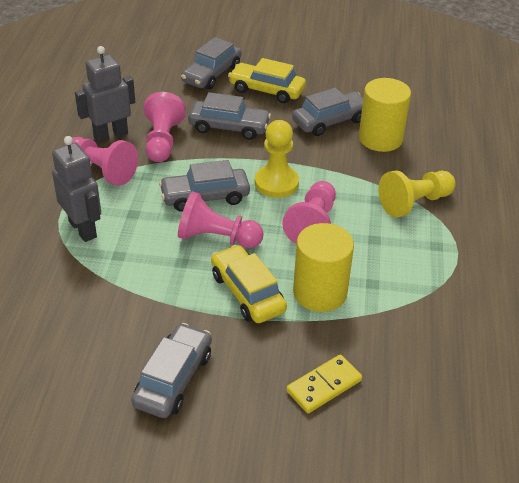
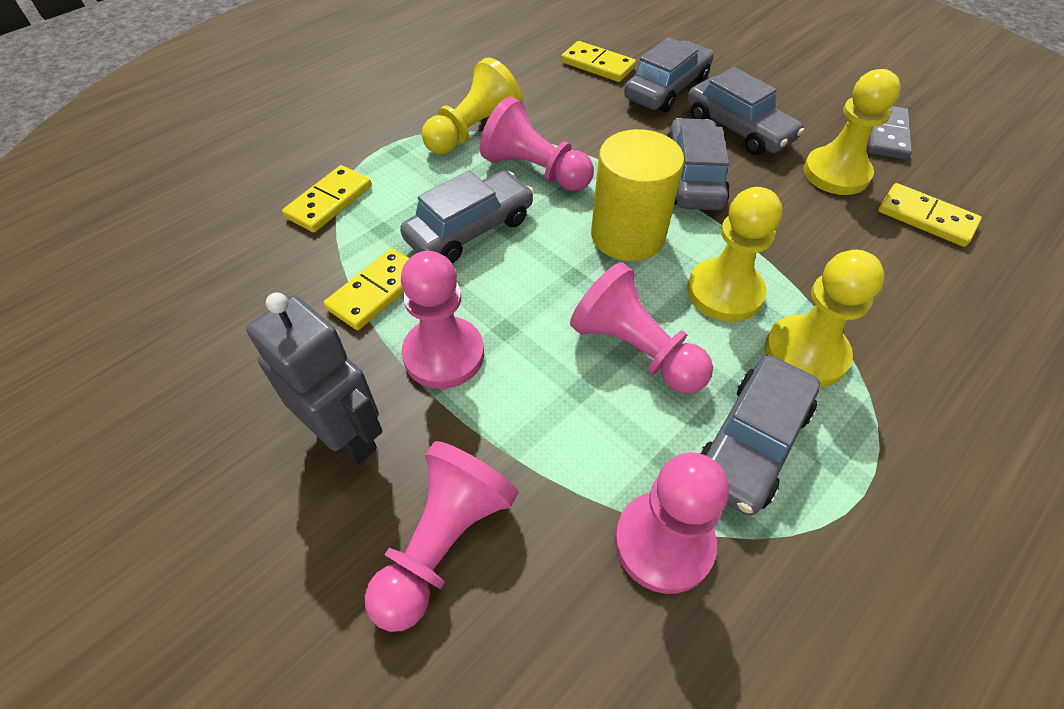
grey domino: none = 0 -> [867,106,912,160] = 1
grey robot: [52,136,101,242] [75,46,135,143] = 2 -> [246,292,382,465] = 1
pink pawn: [65,137,138,186] [143,92,186,162] [178,191,264,248] [282,181,336,244] = 4 -> [365,441,518,632] [401,251,484,389] [480,97,594,191] [570,262,713,394] [615,453,729,594] = 5
yellow car: [211,245,287,323] [228,58,306,103] = 2 -> none = 0
yellow cylinder: [293,223,354,312] [359,78,411,152] = 2 -> [591,129,684,261] = 1
yellow domino: [286,355,362,413] = 1 -> [282,165,372,233] [324,248,410,330] [561,41,636,82] [878,183,982,247] = 4
yellow pawn: [255,120,299,198] [378,170,456,217] = 2 -> [422,57,523,154] [687,187,782,322] [765,250,885,387] [803,69,901,195] = 4

